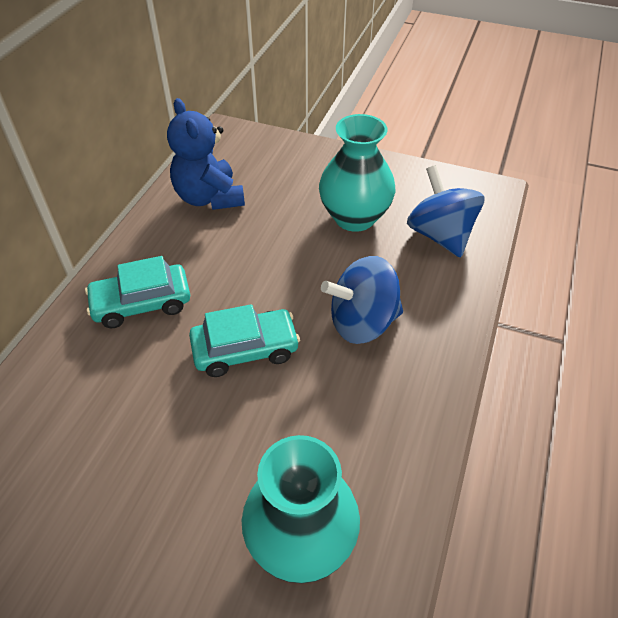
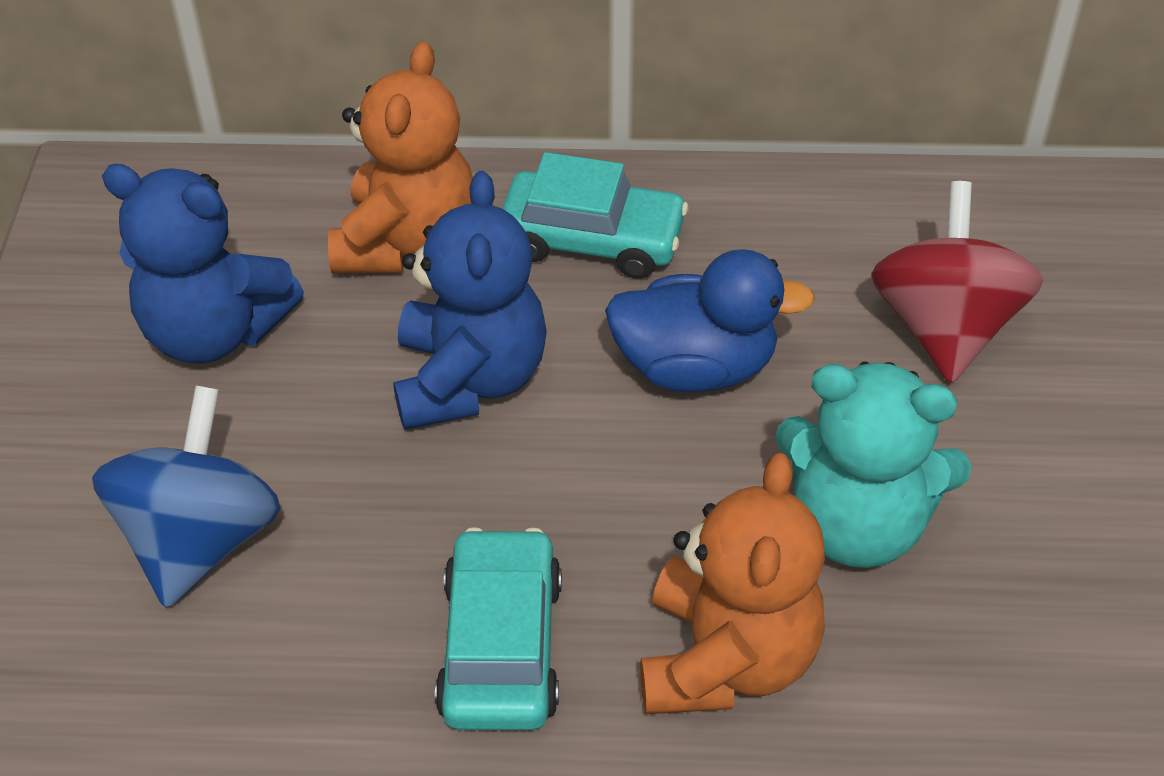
blue duck: none = 0 -> [605,249,815,392] = 1
blue spinning top: [321,256,403,344] [407,165,484,258] = 2 -> [92,386,281,608] = 1
blue teddy bear: [167,98,245,210] = 1 -> [102,164,304,364] [393,171,547,430] = 2
orange teddy bear: none = 0 -> [328,41,473,273] [640,453,825,714] = 2
red spinning top: none = 0 -> [871,181,1043,383] = 1
turquoise teddy bear: none = 0 -> [775,362,972,568] = 1
turquoise vase: [242,435,360,583] [319,114,396,232] = 2 -> none = 0

